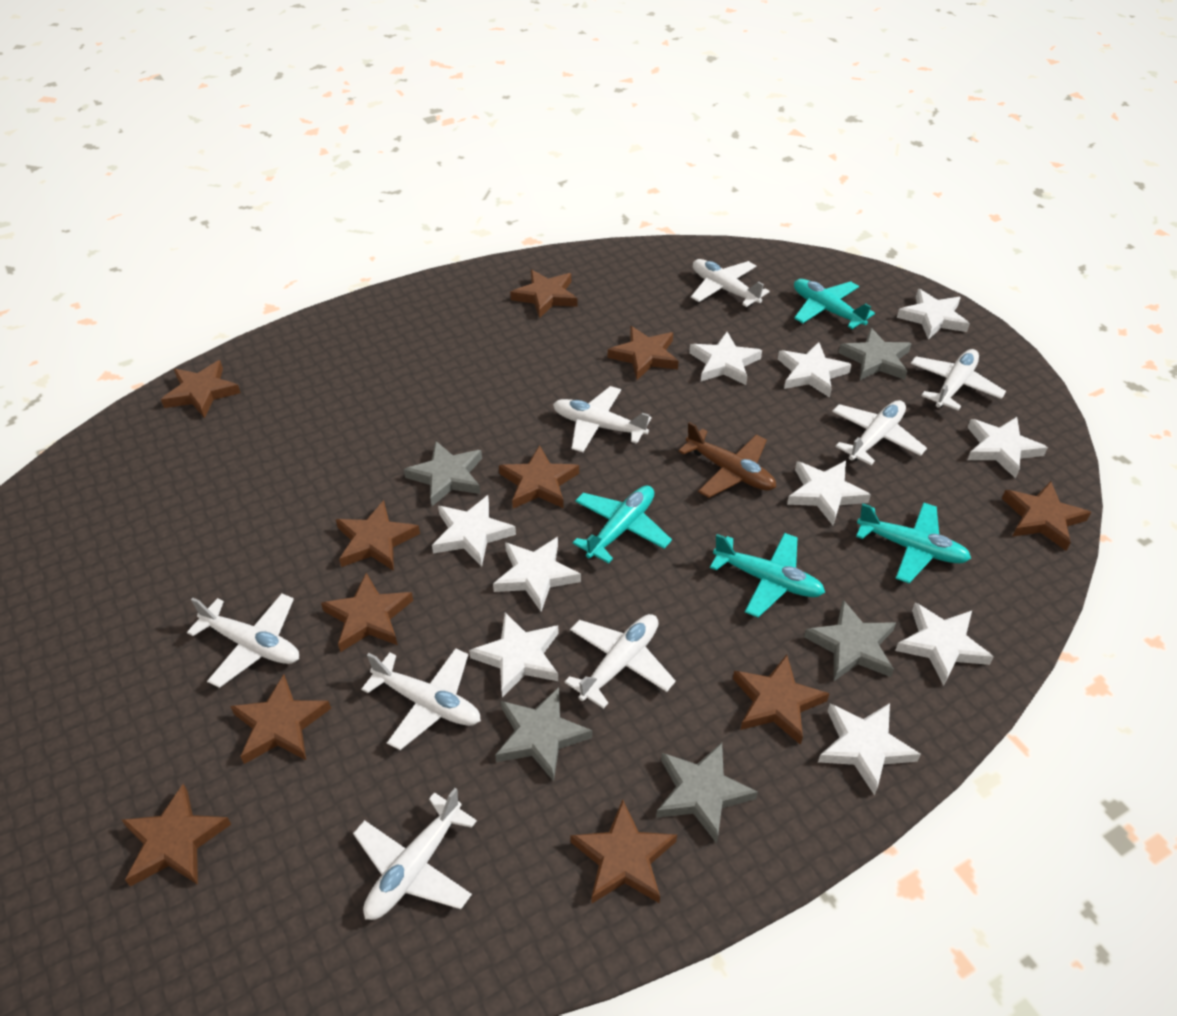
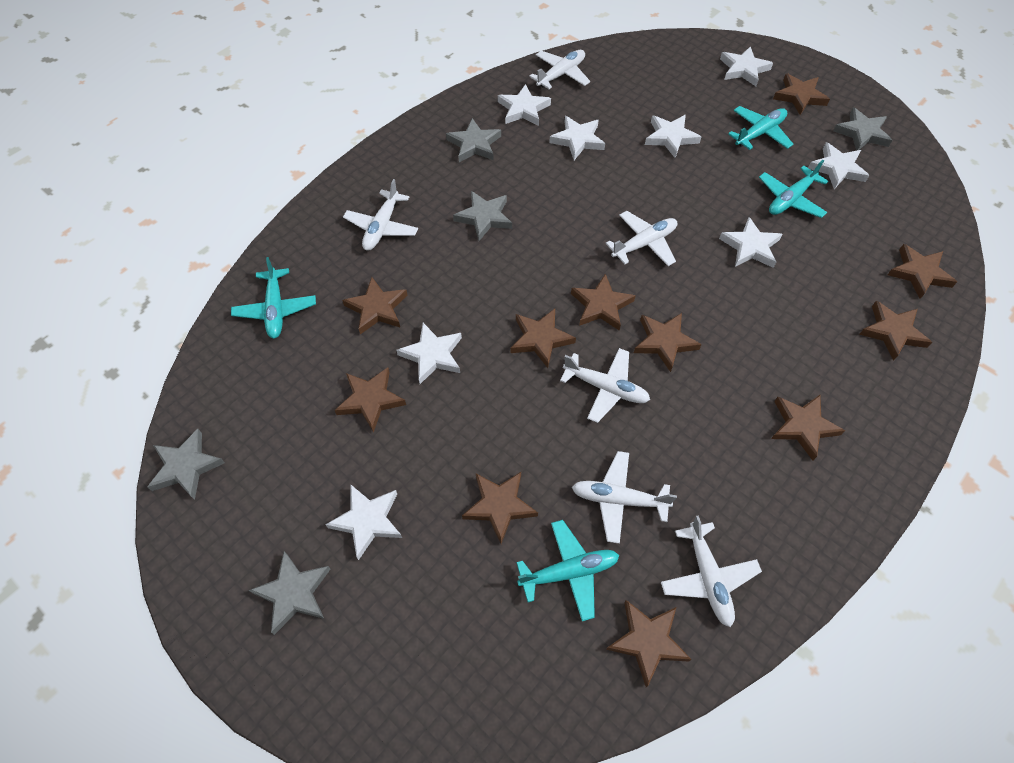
brown plane: [678,422,776,498] = 1 -> none = 0
white plane: [187,593,299,688] [353,788,477,920] [361,648,481,750] [553,386,651,452] [564,614,676,709] [691,259,770,307] [832,400,927,465] [911,349,1006,411] = 8 -> [343,179,418,251] [529,50,590,89] [560,348,650,423] [572,451,677,544] [605,211,677,266] [661,515,762,627] = 6
white star: [432,495,516,567] [469,613,559,697] [493,537,581,612] [689,332,762,385] [778,342,852,398] [787,461,871,525] [818,703,921,795] [895,602,994,686] [897,289,970,340] [967,417,1048,479] = 10 -> [325,485,402,560] [396,323,462,384] [498,84,551,126] [549,116,605,160] [645,115,701,158] [719,217,782,268] [720,46,773,86] [808,142,869,189] = 8

